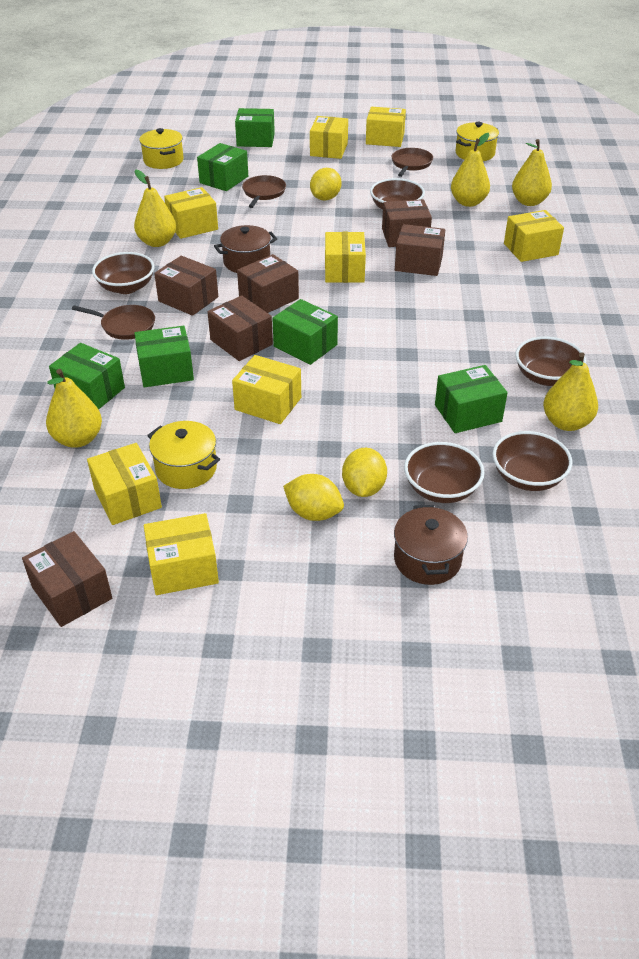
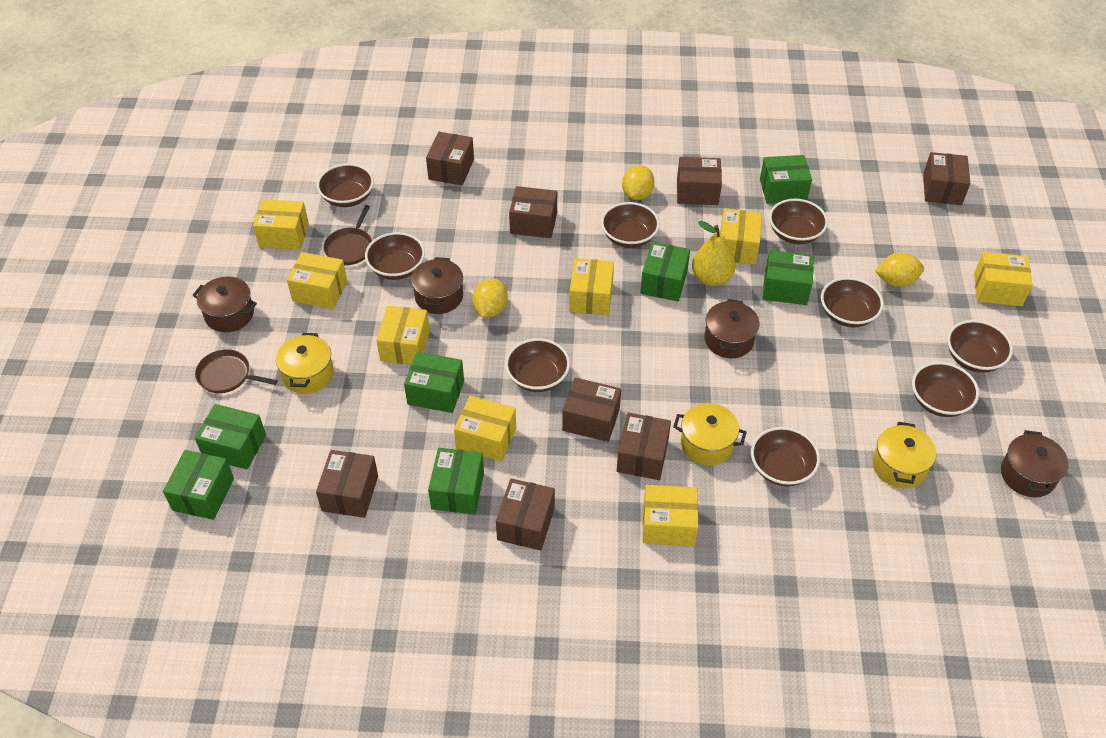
brown bowl: [92,252,155,294] [370,178,425,210] [404,442,485,503] [492,431,572,491] [515,337,586,386] = 5 -> [317,163,374,207] [365,232,425,280] [505,338,570,392] [601,202,660,248] [751,427,820,486] [769,199,828,244] [821,277,884,327] [912,362,979,417] [947,320,1013,373] = 9
brown box: [22,531,112,627] [154,256,218,316] [208,295,273,361] [237,254,299,313] [382,199,432,247] [395,224,445,276] = 6 -> [316,450,378,518] [426,132,474,185] [496,478,555,550] [509,186,557,238] [562,378,621,442] [617,413,671,480] [677,157,722,205] [923,152,970,205] = 8
brown pan: [72,305,155,340] [242,175,286,208] [392,148,433,177] = 3 -> [195,349,278,393] [323,205,372,265] = 2
brown pot: [214,225,277,273] [394,505,468,585] = 2 -> [193,276,257,332] [411,257,463,314] [704,299,759,358] [1001,430,1068,497] = 4
green box: [49,343,125,410] [134,326,194,387] [197,143,248,191] [235,108,275,147] [272,299,338,365] [435,365,508,433] = 6 -> [163,450,234,520] [195,404,266,469] [404,352,464,413] [428,448,484,514] [640,242,690,301] [760,155,812,204] [763,250,814,305] = 7
yellow pear: [46,369,102,448] [134,170,176,247] [451,133,490,207] [512,139,552,206] [543,352,598,431] = 5 -> [692,221,736,286] = 1

